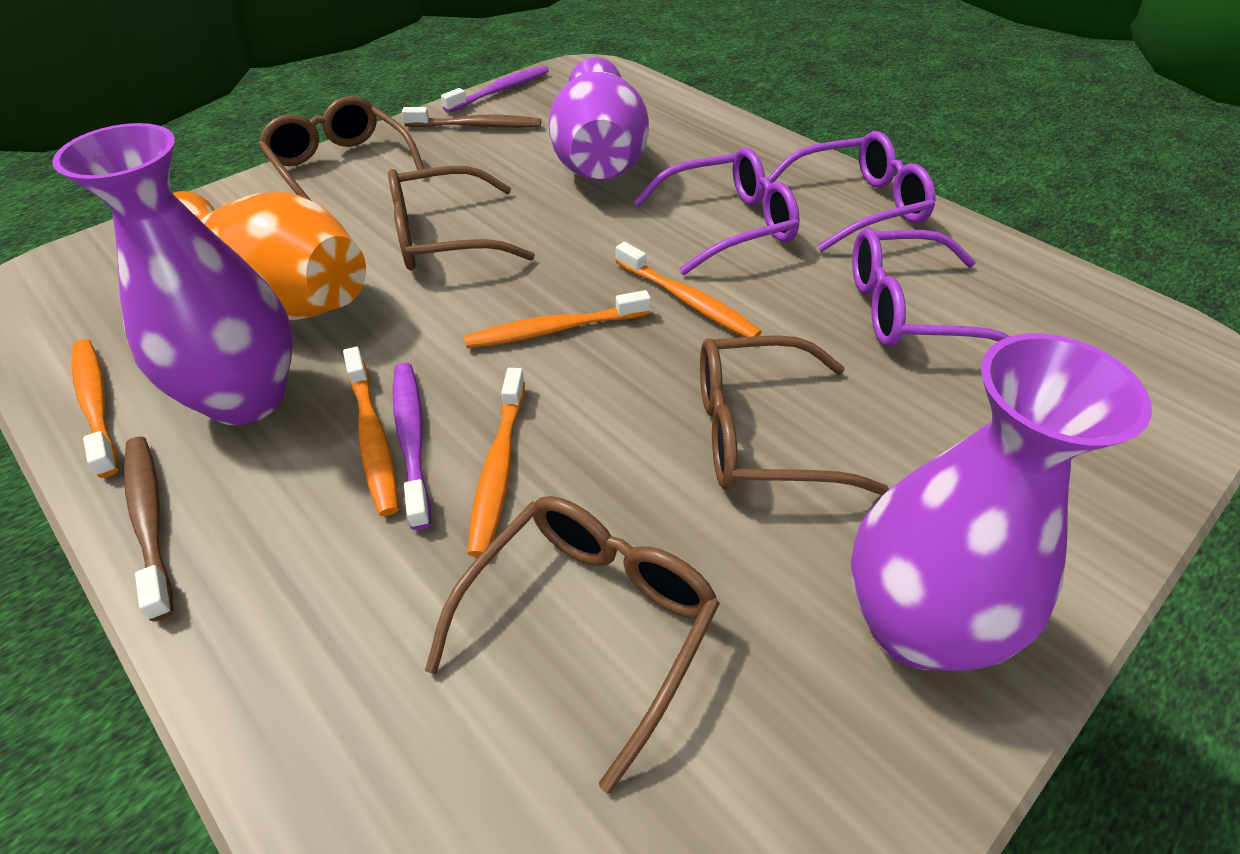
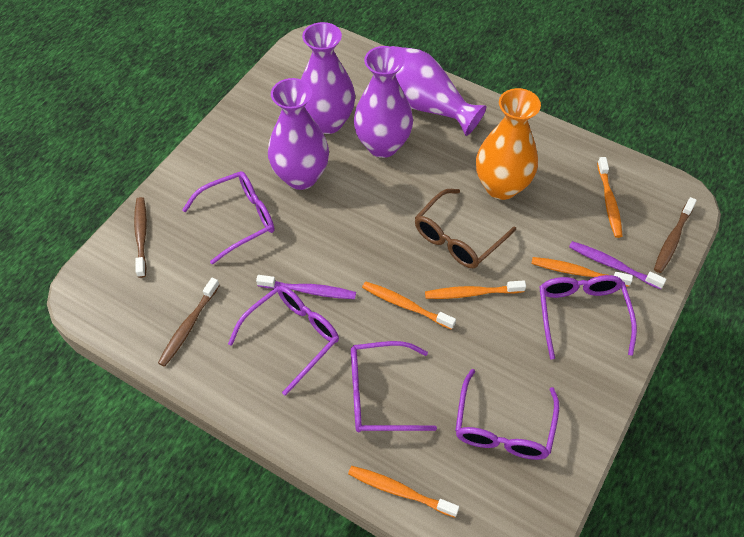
brown glasses: [258,96,425,200] [388,166,535,270] [425,496,720,793] [700,335,889,495] = 4 -> [415,189,516,268] = 1
brown toothbrush: [124,437,173,621] [402,107,541,128] = 2 -> [134,197,147,278] [158,278,220,367] [654,197,697,273] = 3
purple glasses: [634,147,800,275] [768,131,935,252] [852,228,1010,347] = 3 -> [182,171,275,265] [228,285,339,396] [351,341,437,432] [455,369,559,460] [539,275,637,359] = 5
purple vase: [52,123,293,425] [549,57,649,181] [851,333,1152,671] = 3 -> [268,78,329,190] [301,22,355,134] [354,46,413,158] [391,46,487,136] = 4

